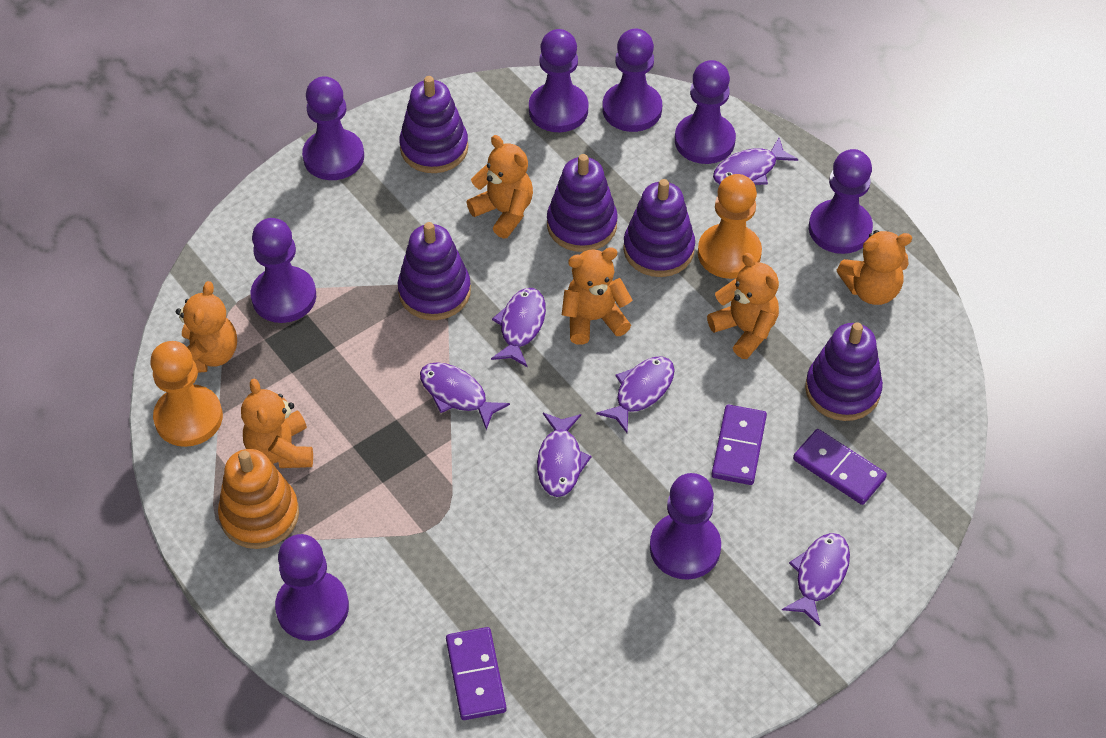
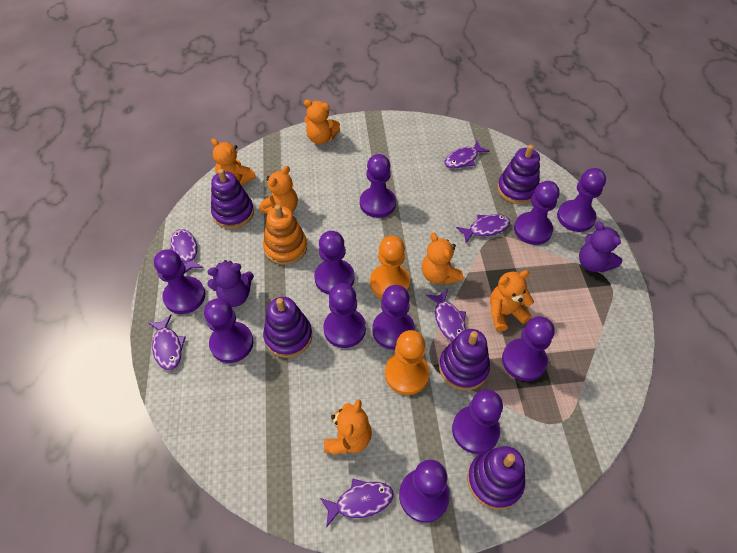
purple domino: [446,627,507,720] [711,404,767,485] [793,429,887,505] = 3 -> none = 0
purple pawn: [251,218,316,323] [275,534,349,641] [302,76,364,180] [529,29,589,132] [602,28,662,132] [650,473,721,580] [675,60,736,164] [809,149,873,254] = 8 -> [154,250,205,314] [204,298,253,363] [314,231,355,295] [324,283,366,348] [360,154,396,218] [372,285,415,350] [399,460,450,523] [452,390,503,454] [502,316,554,381] [514,181,559,245] [557,168,606,232] = 11
purple teddy bear: none = 0 -> [207,260,254,307] [579,222,622,272] = 2

